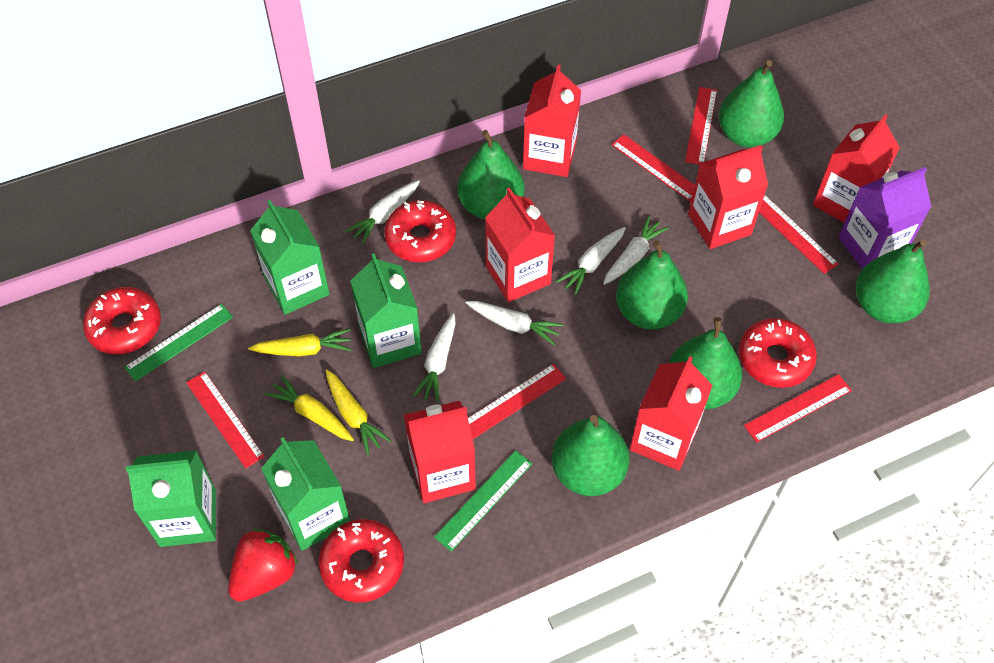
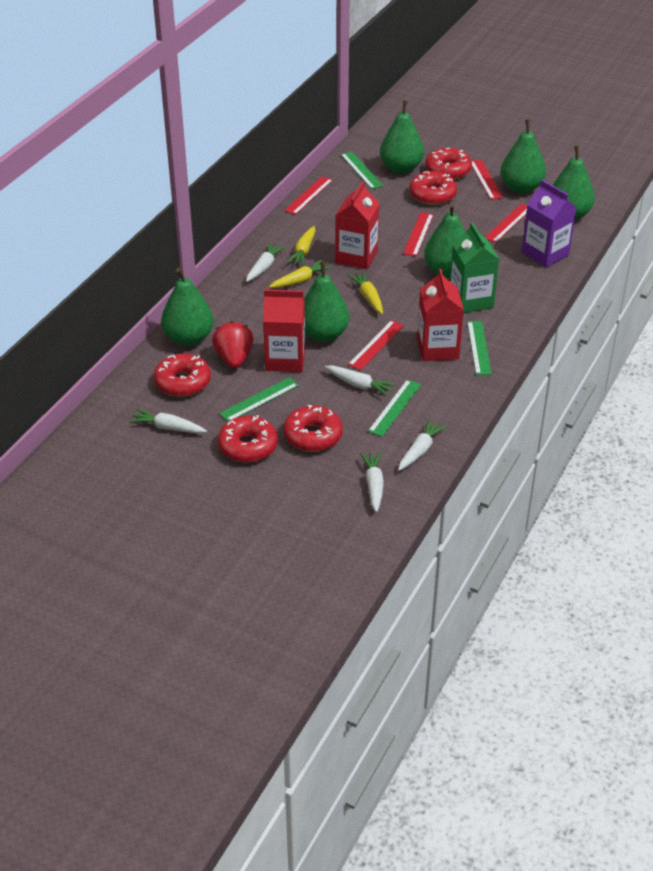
green carton: [126,450,216,547] [250,200,330,315] [261,437,350,551] [350,253,422,368] = 4 -> [450,222,500,313] = 1
green ruler: [124,304,233,382] [434,450,532,551] = 2 -> [219,377,299,421] [341,151,383,189] [368,379,421,437] [467,321,492,375] = 4
red carton: [404,401,476,503] [485,187,555,302] [523,65,581,177] [630,356,713,471] [688,145,768,249] [813,114,900,223] = 6 -> [263,289,305,372] [335,181,380,270] [417,269,464,361] = 3
red donut: [83,287,161,354] [318,519,404,602] [384,200,456,262] [739,318,817,388] = 4 -> [154,353,211,397] [218,415,278,463] [283,405,343,452] [409,171,457,205] [425,148,472,180] = 5
red ruler: [186,372,265,468] [468,364,566,439] [611,134,695,202] [685,87,717,165] [744,374,852,443] [759,195,839,274] = 6 -> [284,176,333,215] [348,320,404,370] [403,212,434,256] [472,160,503,200] [485,204,527,243] = 5

